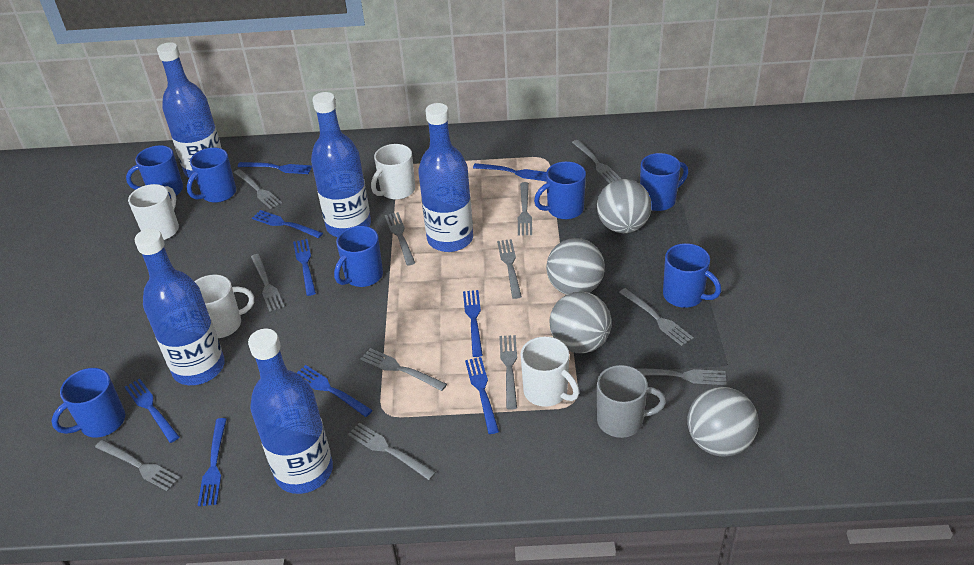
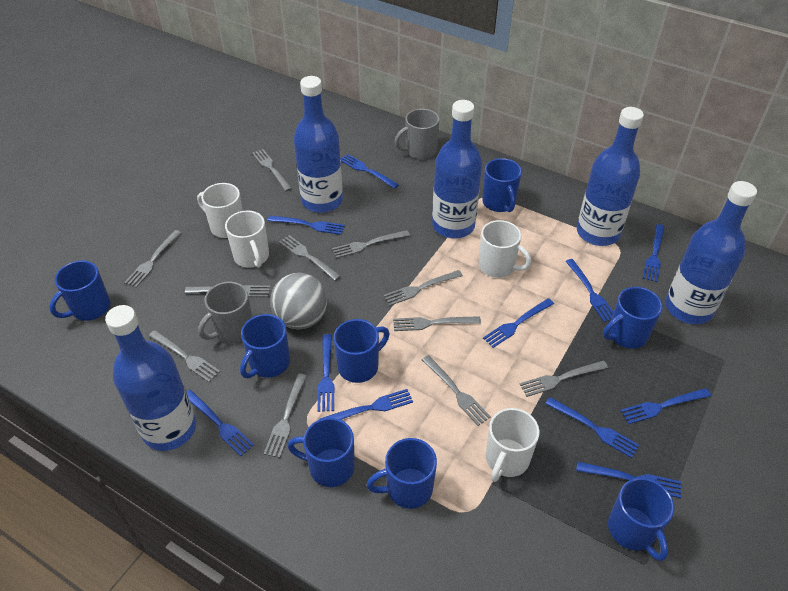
blue fork: [125,379,179,443] [198,418,227,506] [238,162,312,174] [252,210,323,238] [293,239,316,296] [297,365,372,417] [463,290,483,357] [465,357,499,434] [473,163,547,182] = 9 -> [187,390,254,456] [268,215,345,235] [317,334,335,412] [319,389,413,420] [340,154,399,189] [483,298,554,348] [545,397,639,458] [566,259,614,322] [576,462,681,498] [620,388,711,424] [643,224,664,282] = 11
blue mug: [51,368,125,438] [126,145,183,199] [187,148,236,203] [334,226,383,287] [534,161,586,219] [640,153,688,211] [663,243,721,308] = 7 -> [49,260,110,321] [240,314,290,378] [287,418,355,487] [334,319,389,383] [367,438,437,509] [482,158,522,212] [603,287,663,349] [608,478,674,561] = 8
grey ball: [546,238,605,295] [549,292,612,353] [597,179,652,233] [688,387,759,457] = 4 -> [270,273,327,329] = 1
grey fork: [95,440,180,492] [234,169,282,209] [251,254,284,312] [348,423,436,480] [361,348,447,391] [385,212,415,266] [497,239,522,299] [499,335,517,410] [518,182,532,236] [572,140,621,183] [619,288,694,346] [636,368,727,385] = 12 -> [124,230,181,288] [149,330,220,382] [185,285,270,297] [252,149,292,191] [264,374,307,458] [279,235,341,281] [332,230,410,258] [383,270,463,306] [393,316,481,331] [422,355,491,426] [520,361,608,397] = 11
grey mug: [597,365,666,438] = 1 -> [198,282,252,343] [394,109,440,159] = 2

